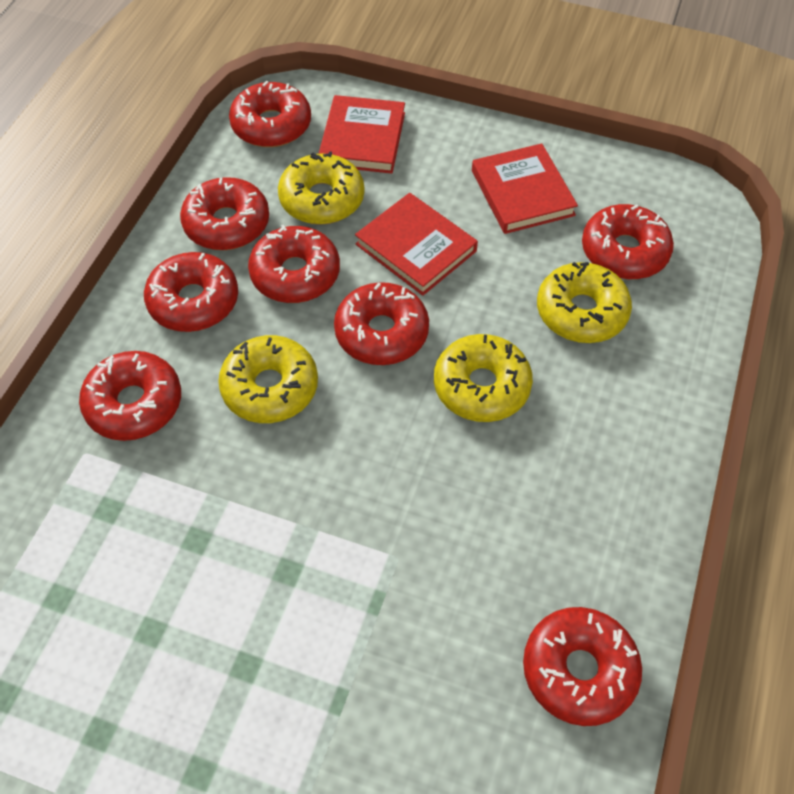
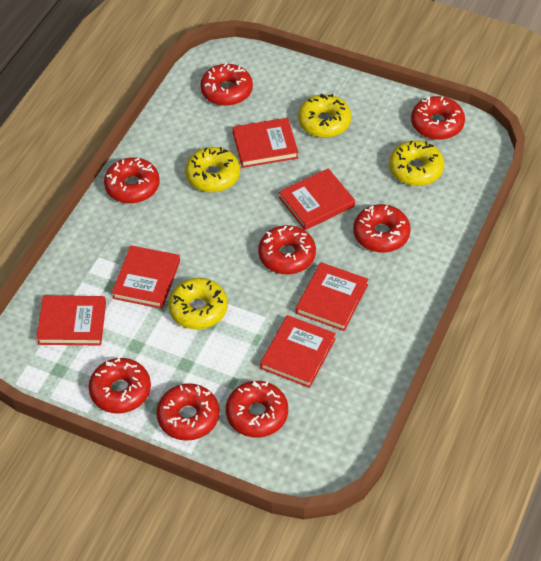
red book: [319,95,405,174] [355,193,478,296] [472,143,578,234] = 3 -> [36,296,106,345] [112,245,180,309] [233,118,298,168] [260,315,336,388] [279,168,355,230] [296,262,368,331] = 6

